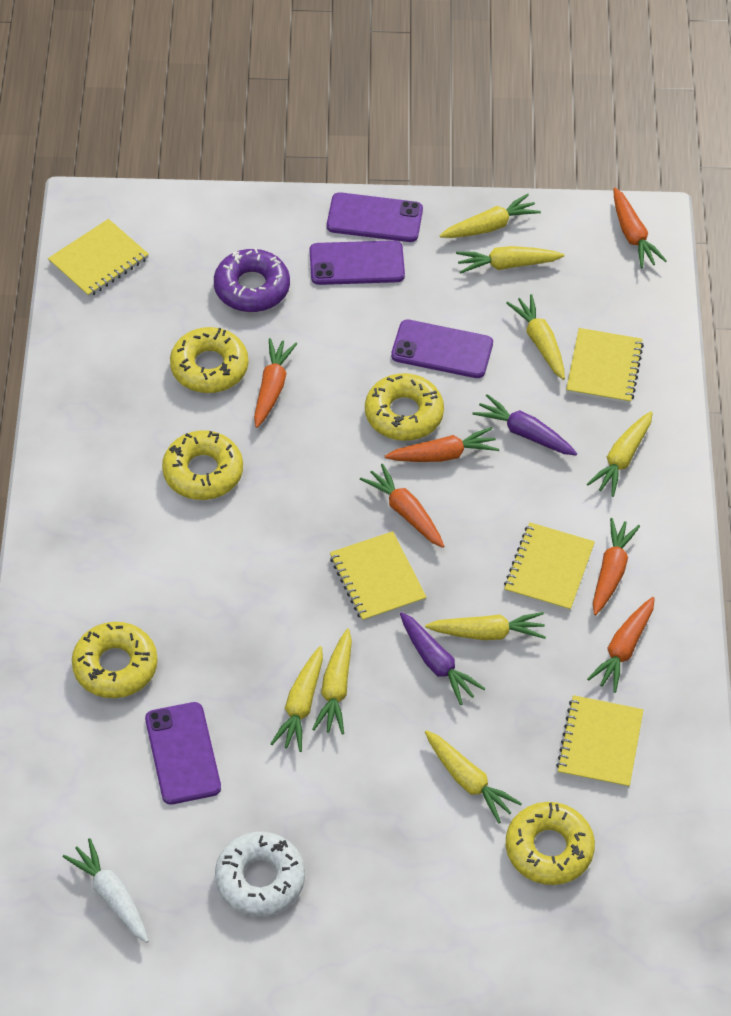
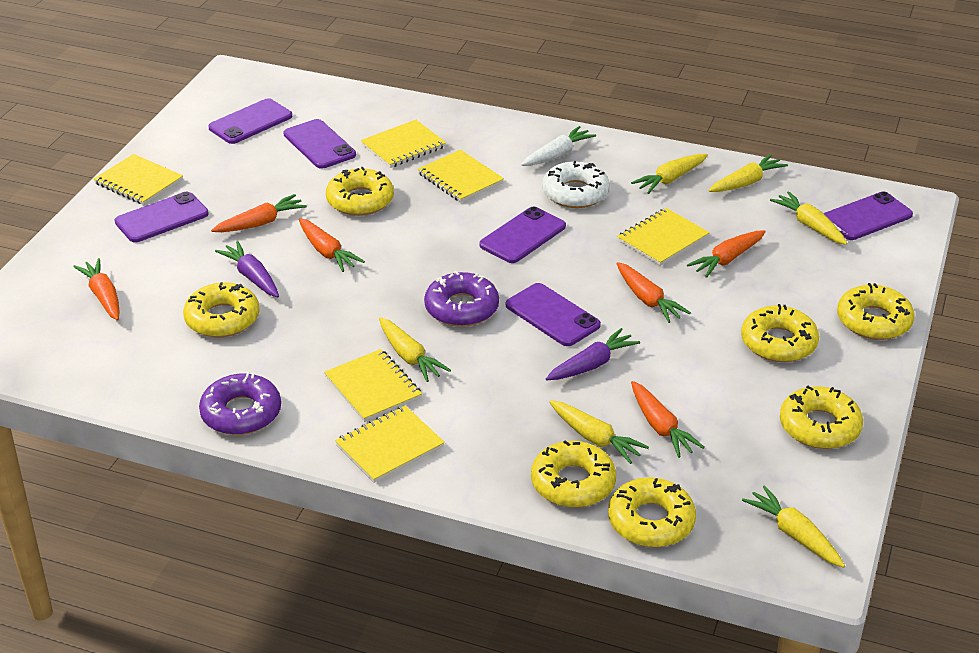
purple donut: [214,248,290,312] = 1 -> [199,372,281,435] [424,271,499,327] = 2
purple phone: [145,702,221,805] [310,240,405,285] [327,192,423,242] [391,320,493,378] = 4 -> [115,192,209,242] [208,98,292,144] [283,119,356,169] [480,206,566,263] [506,283,601,346] [823,192,913,240] = 6
yellow carrot: [270,646,323,752] [312,629,352,735] [425,612,546,640] [425,730,522,823] [439,194,541,238] [456,246,564,274] [506,294,565,380] [587,411,653,497] = 8 -> [379,317,451,382] [549,400,649,464] [631,154,708,194] [709,154,788,192] [742,485,845,568] [770,191,847,245] = 6
yellow donut: [72,622,158,698] [162,430,243,500] [170,327,248,393] [365,373,444,441] [506,802,595,885] = 5 -> [183,282,260,337] [326,167,394,216] [531,440,616,508] [608,477,696,547] [741,304,819,362] [780,386,863,449] [837,283,915,340] = 7
yellow notebook: [48,219,149,297] [330,531,427,622] [504,522,595,611] [556,695,644,788] [566,328,644,404] = 5 -> [94,154,183,205] [324,349,422,422] [335,406,445,483] [361,120,446,168] [418,150,504,202] [617,208,710,266] = 6

